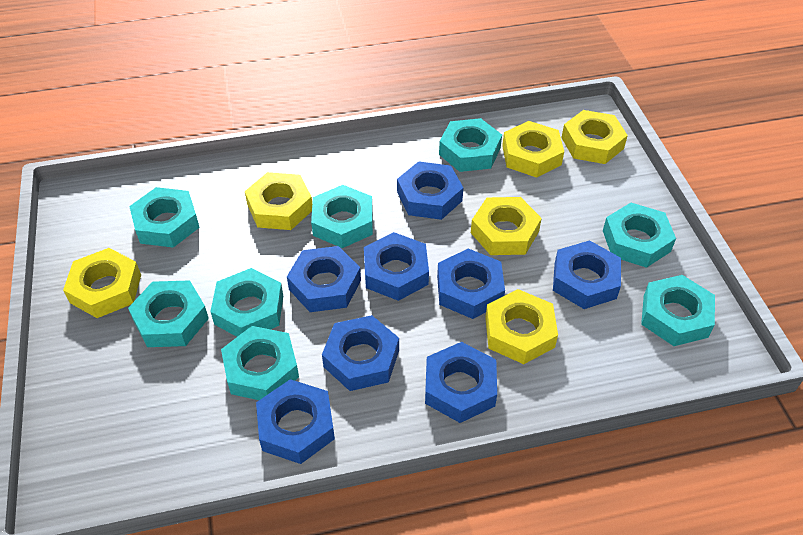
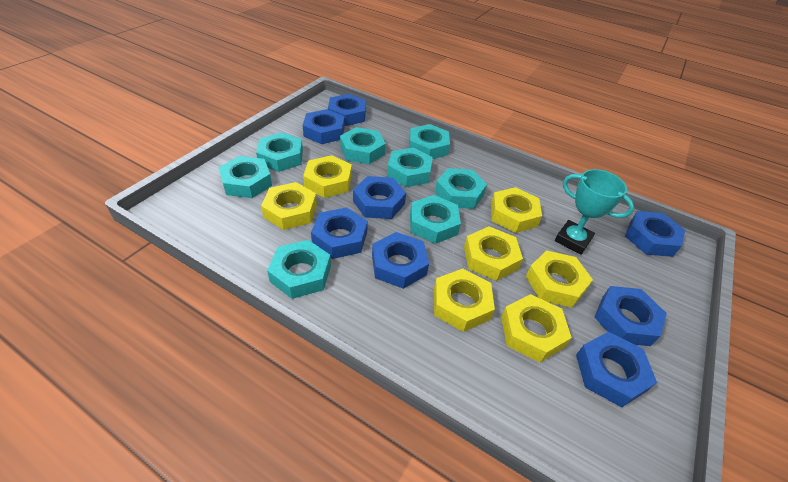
turquoise trophy: none = 0 -> [555,169,634,255] = 1
yellow nut: [63,248,141,318] [245,172,312,230] [471,197,542,255] [485,289,558,364] [502,121,564,178] [561,110,628,164] = 6 -> [261,182,317,230] [303,155,352,198] [434,269,495,332] [464,227,523,281] [491,187,542,233] [501,294,572,362] [526,250,593,308] = 7

